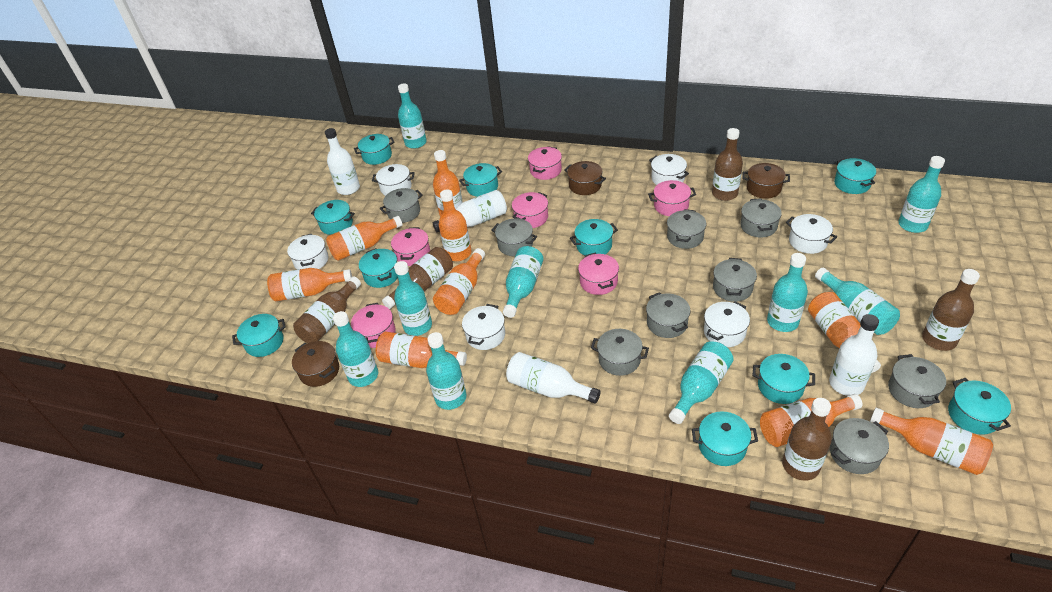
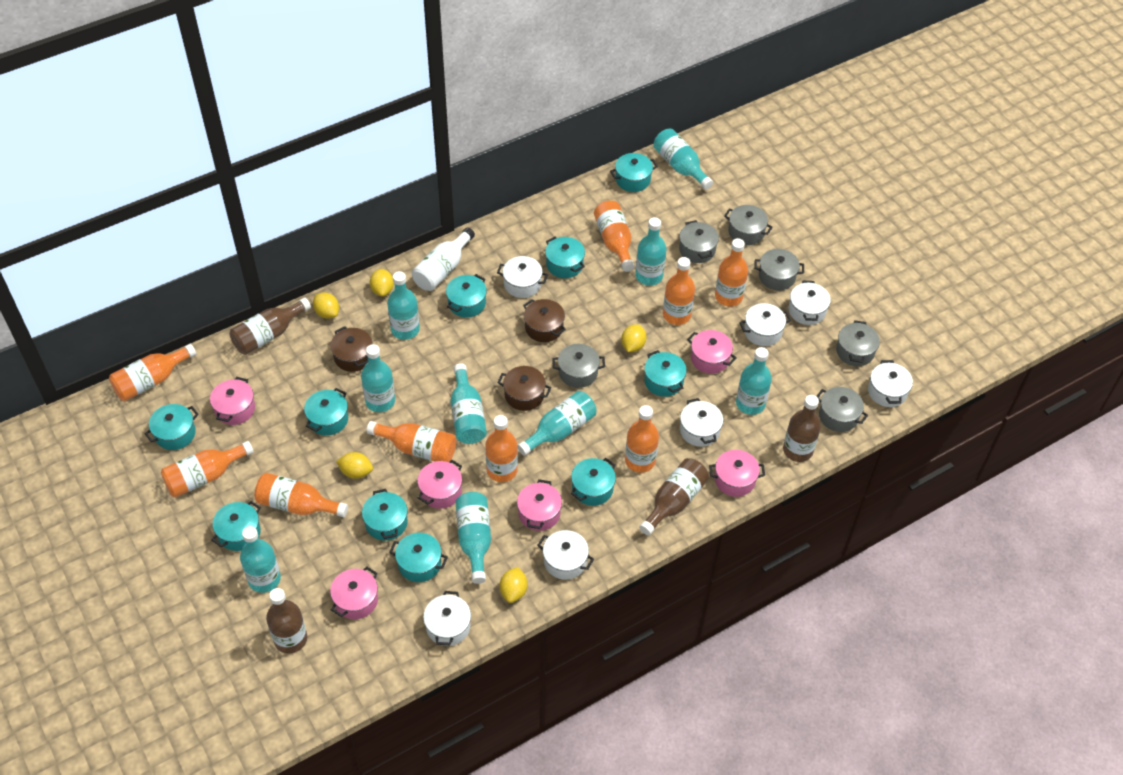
brown bottle: [293,276,361,343] [382,247,453,309] [712,128,743,201] [782,398,832,481] [922,269,980,351] = 5 -> [229,298,311,355] [266,588,307,653] [639,458,709,535] [783,395,821,462] = 4
grey pot: [380,188,423,223] [492,218,537,256] [591,329,649,376] [646,292,691,338] [667,209,706,249] [713,258,757,302] [740,198,782,237] [830,418,889,474] [888,354,946,408] = 9 -> [552,344,605,388] [679,220,719,263] [724,205,773,245] [754,249,804,290] [816,387,868,432] [836,320,880,366] = 6
white bottle: [325,128,360,195] [433,190,507,232] [506,352,601,404] [829,314,879,396] = 4 -> [412,227,475,291] = 1
white pot: [287,234,328,270] [372,164,415,196] [462,304,505,350] [649,154,689,185] [704,301,750,347] [786,214,837,254] = 6 -> [423,591,471,646] [497,256,548,298] [538,530,594,580] [680,398,723,447] [739,303,791,346] [789,281,831,325] [868,360,913,407] = 7
yellow lemon: none = 0 -> [313,293,339,319] [336,452,373,479] [370,269,394,297] [500,567,527,603] [621,324,646,352] = 5

